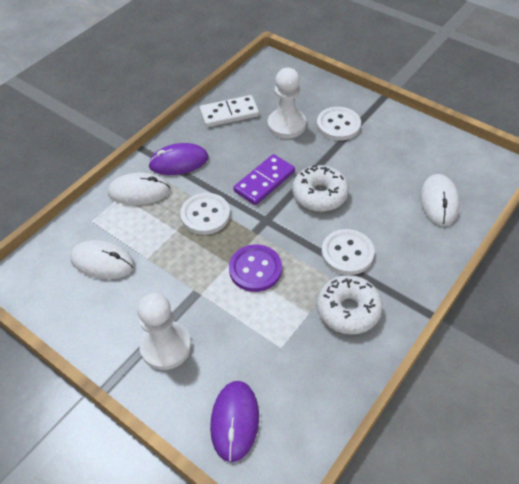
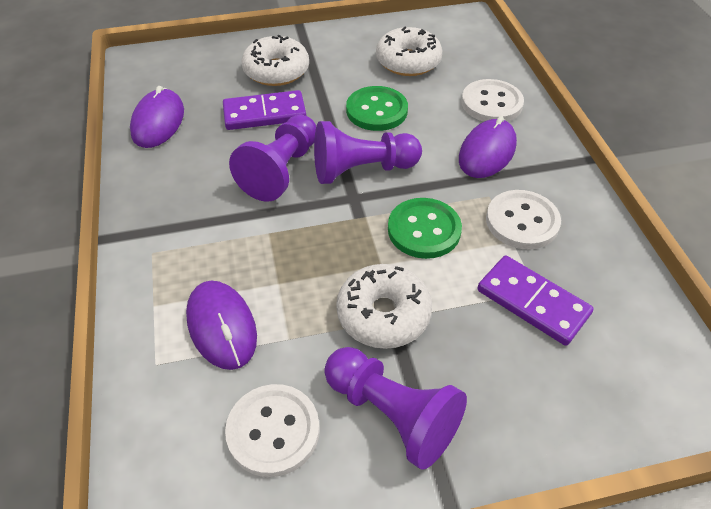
green button: none = 0 -> [346,86,408,131] [388,198,462,259] = 2
purple button: [229,245,282,292] = 1 -> none = 0
purple domino: [233,154,295,205] = 1 -> [223,90,306,130] [477,255,594,346] = 2
purple mouse: [148,143,208,175] [210,381,259,462] = 2 -> [130,86,184,148] [186,281,257,370] [459,116,517,178] = 3
purple pawn: none = 0 -> [229,115,316,202] [314,121,422,184] [324,347,467,470] = 3
white domino: [200,95,259,127] = 1 -> none = 0
white donut: [292,165,349,212] [317,275,383,335] = 2 -> [242,35,309,86] [336,264,432,349] [376,26,442,76] = 3
white mouse: [70,240,135,279] [108,173,170,205] [420,174,460,226] = 3 -> none = 0
white pawn: [137,293,191,370] [268,68,306,139] = 2 -> none = 0

